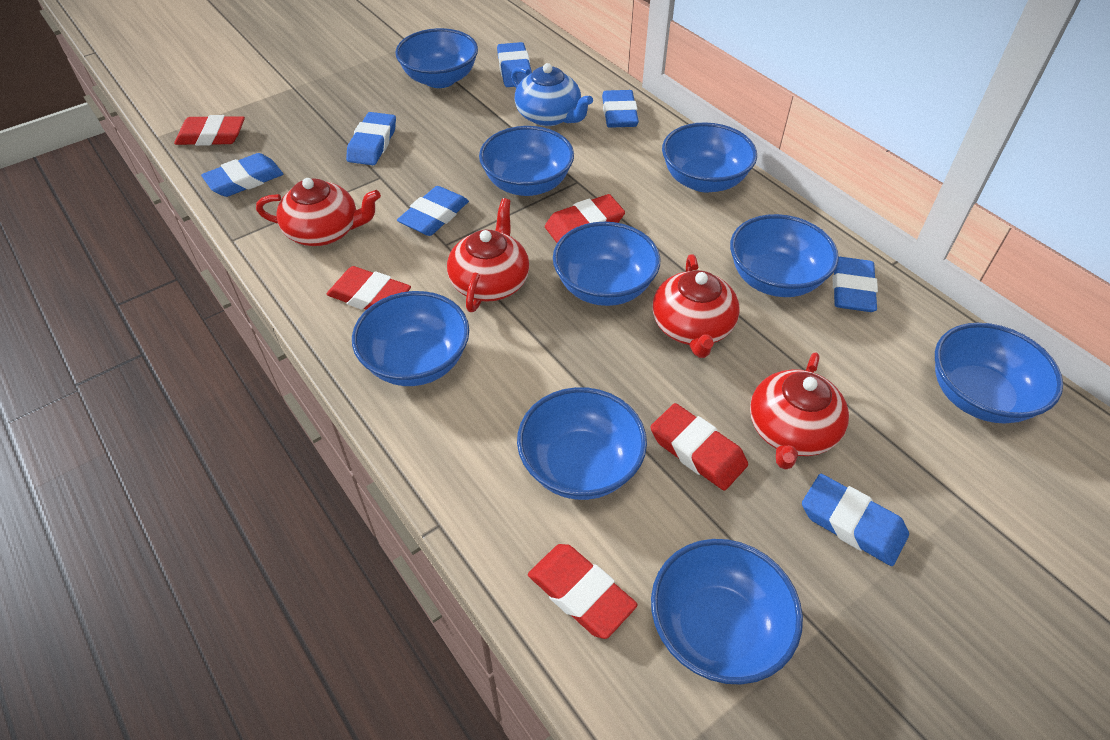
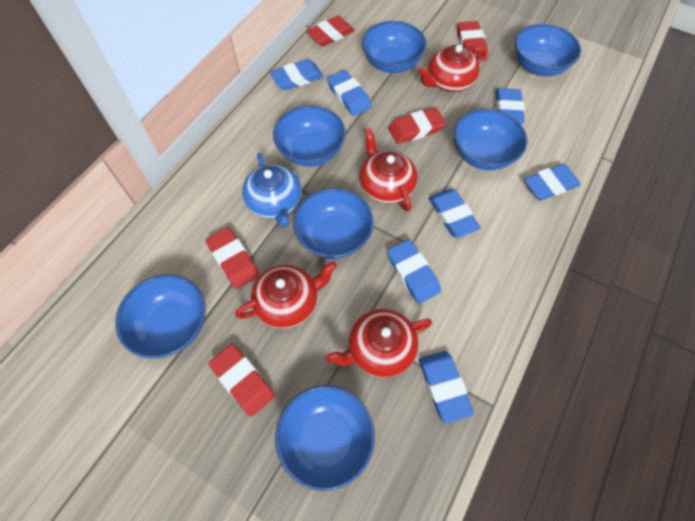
blue bowl: [352,291,469,386] [395,28,478,88] [479,126,574,196] [517,387,647,500] [553,222,660,306] [651,539,803,685] [662,122,757,192] [730,214,839,297] [935,323,1063,424] = 9 -> [115,274,206,359] [273,106,346,167] [275,385,375,491] [293,188,374,259] [362,21,427,73] [454,109,527,170] [515,24,581,76] = 7

